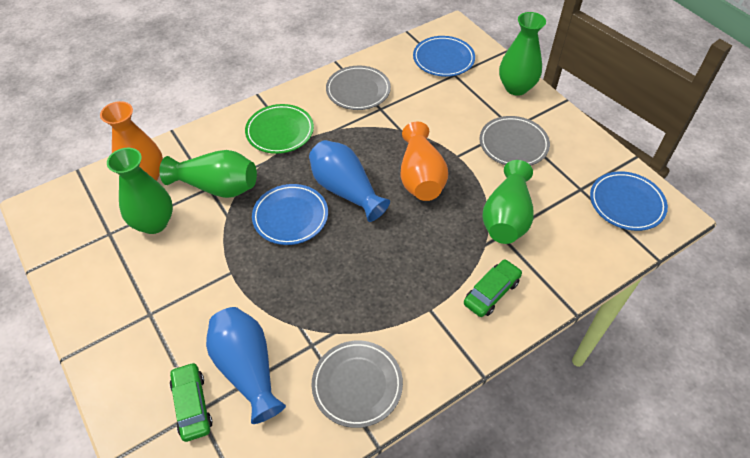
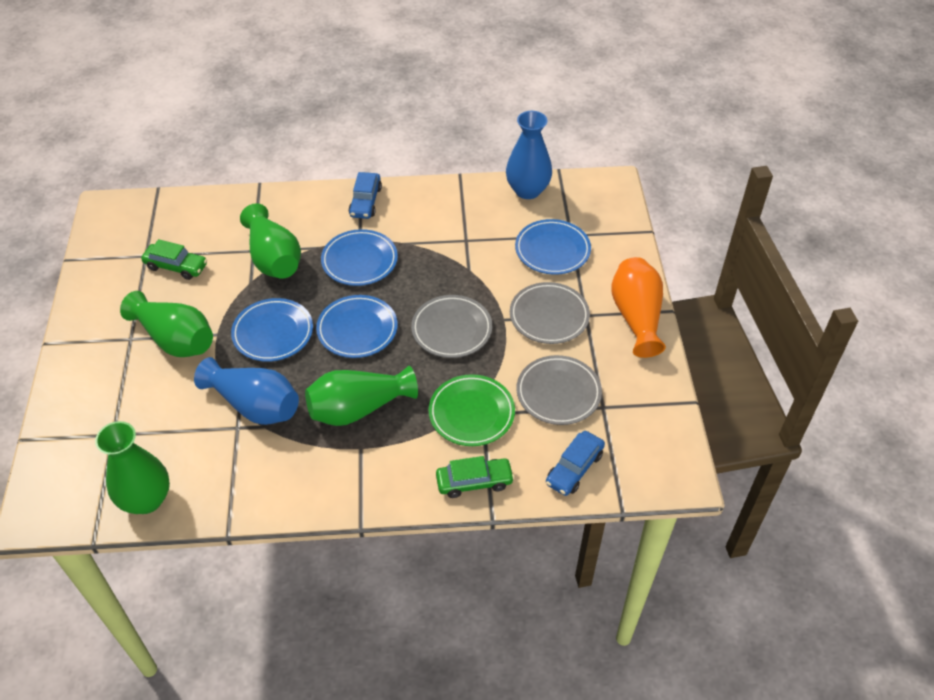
blue car: none = 0 -> [349,172,382,219] [546,431,605,496] = 2
blue plate: [252,184,328,245] [413,36,475,77] [590,171,668,231] = 3 -> [231,298,313,362] [316,295,398,358] [321,229,398,286] [515,219,591,275] = 4
orange vase: [100,101,163,181] [401,121,448,201] = 2 -> [611,257,666,358] = 1

